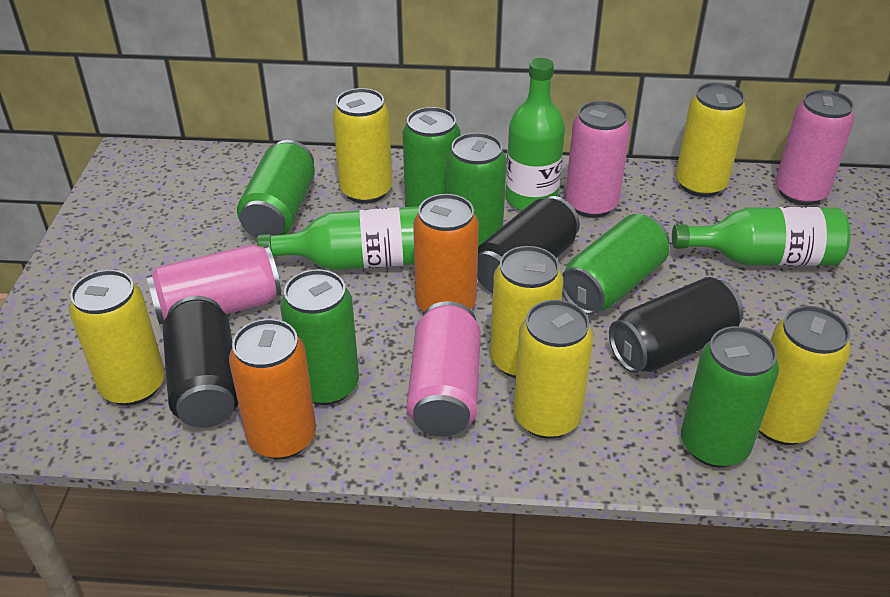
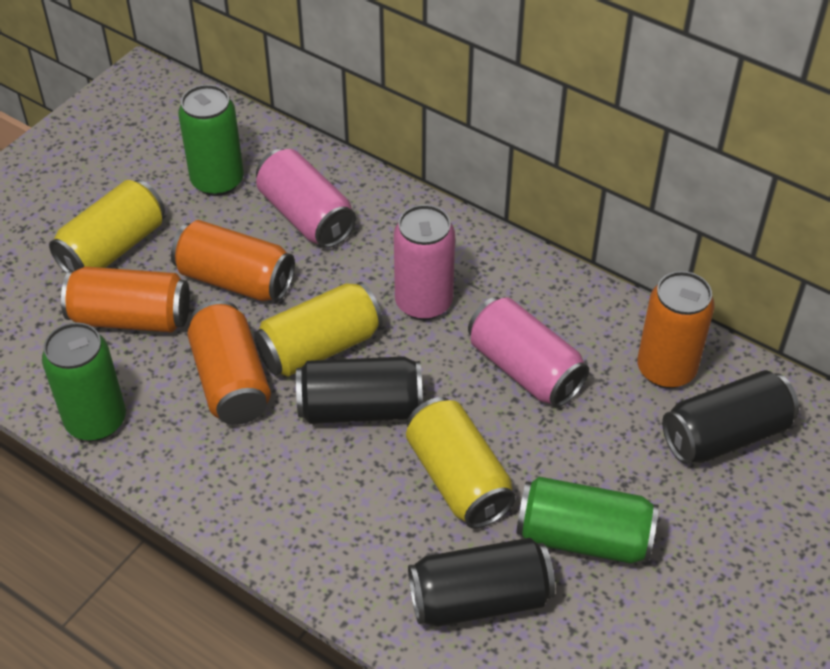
green bottle: [257,206,419,270] [505,58,565,211] [672,207,850,266] = 3 -> none = 0
green can: [237,140,315,238] [280,269,359,405] [403,107,460,207] [446,133,507,246] [562,214,669,315] [681,326,779,467] = 6 -> [42,322,126,441] [178,85,244,196] [516,477,659,564] = 3
orange can: [229,319,316,459] [413,194,479,312] = 2 -> [61,266,190,333] [171,220,295,301] [187,300,271,425] [637,271,715,388] = 4
pink can: [147,245,281,324] [407,301,481,437] [565,101,630,218] [776,90,854,205] = 4 -> [256,149,356,248] [394,205,455,320] [468,297,589,407] = 3
yellow can: [69,270,165,406] [333,88,392,204] [490,246,563,378] [513,300,594,439] [676,82,747,197] [759,306,851,445] = 6 -> [49,180,165,273] [254,282,383,377] [406,397,516,528] = 3

